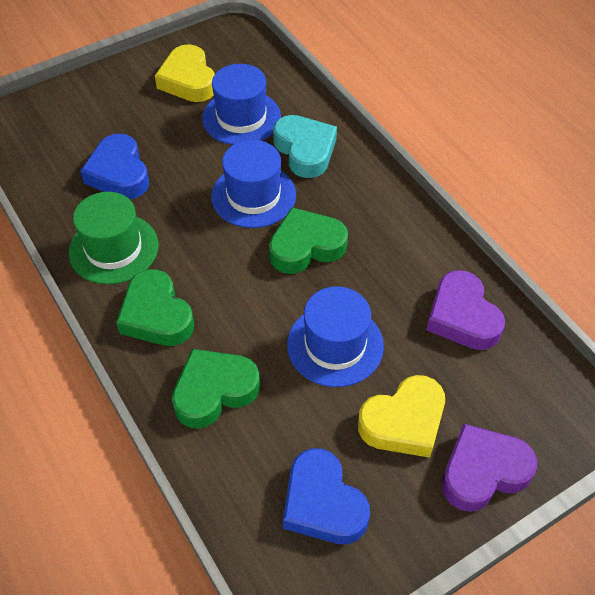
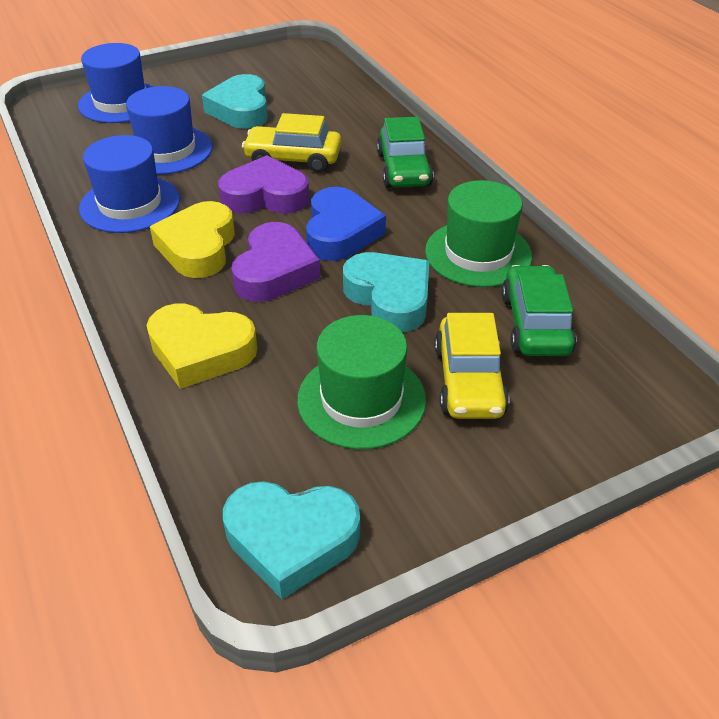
blue heart: [80,134,149,199] [283,448,370,544] = 2 -> [306,187,386,261] = 1
green car: none = 0 -> [377,117,434,188] [501,265,576,356] = 2
green hat: [69,192,158,284] = 1 -> [297,315,426,449] [425,180,532,287] = 2
green heart: [116,269,194,346] [172,349,260,428] [269,207,348,274] = 3 -> none = 0
turquoise heart: [273,115,337,178] = 1 -> [202,74,268,129] [223,481,360,599] [343,252,429,332] = 3
yellow car: none = 0 -> [242,113,342,173] [434,313,509,419] = 2

